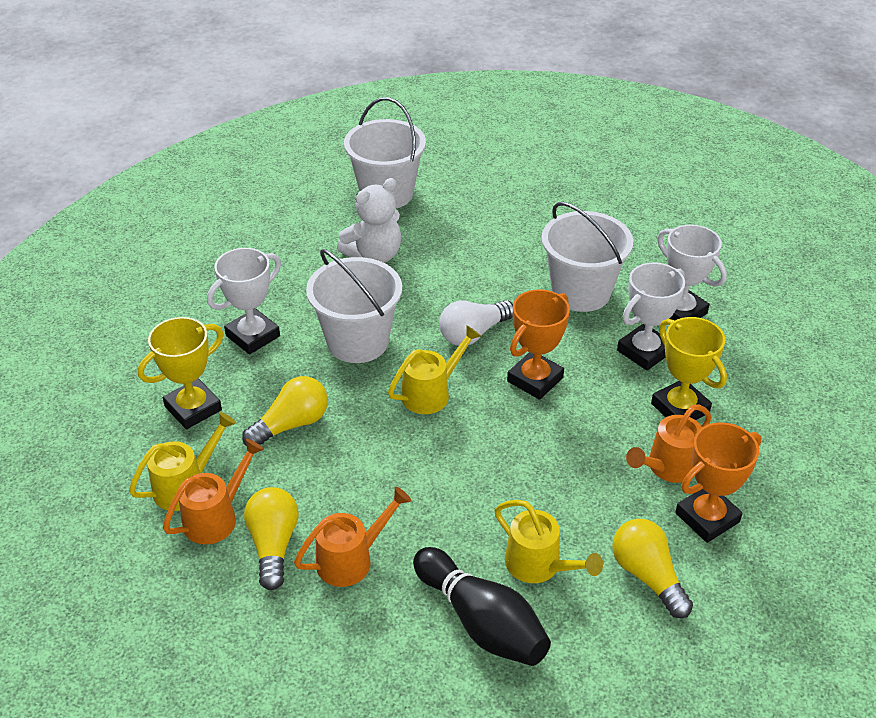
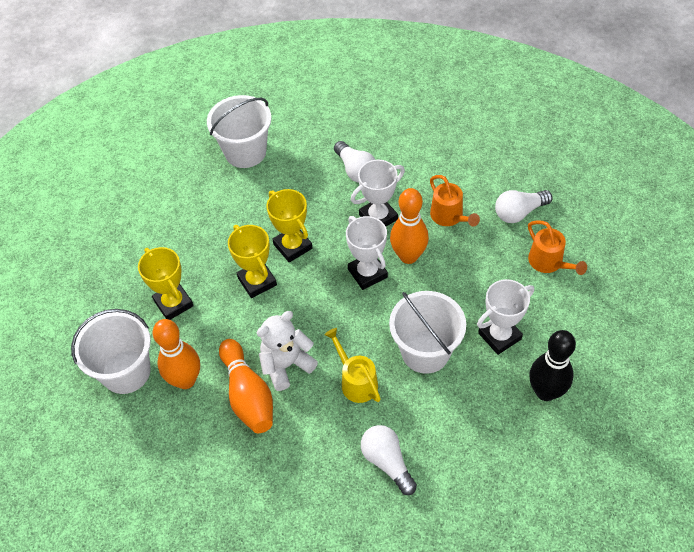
orange bowling pin: none = 0 -> [153,319,200,389] [219,339,273,433] [390,188,429,264] = 3
orange trophy: [507,289,570,400] [675,422,761,543] = 2 -> none = 0
orange watering can: [163,439,264,544] [294,487,411,587] [626,405,712,483] = 3 -> [430,175,480,227] [528,220,587,275] = 2
white light bulb: [439,300,513,346] = 1 -> [334,141,375,183] [361,425,417,495] [495,190,552,223] = 3
yellow light bulb: [242,376,328,446] [244,487,299,590] [612,519,693,618] = 3 -> none = 0
yellow trophy: [138,317,223,429] [651,317,727,420] = 2 -> [138,247,194,320] [228,225,277,298] [266,189,312,263] = 3
yellow watering can: [129,412,236,511] [388,325,481,414] [494,500,603,583] = 3 -> [324,328,381,403] = 1

